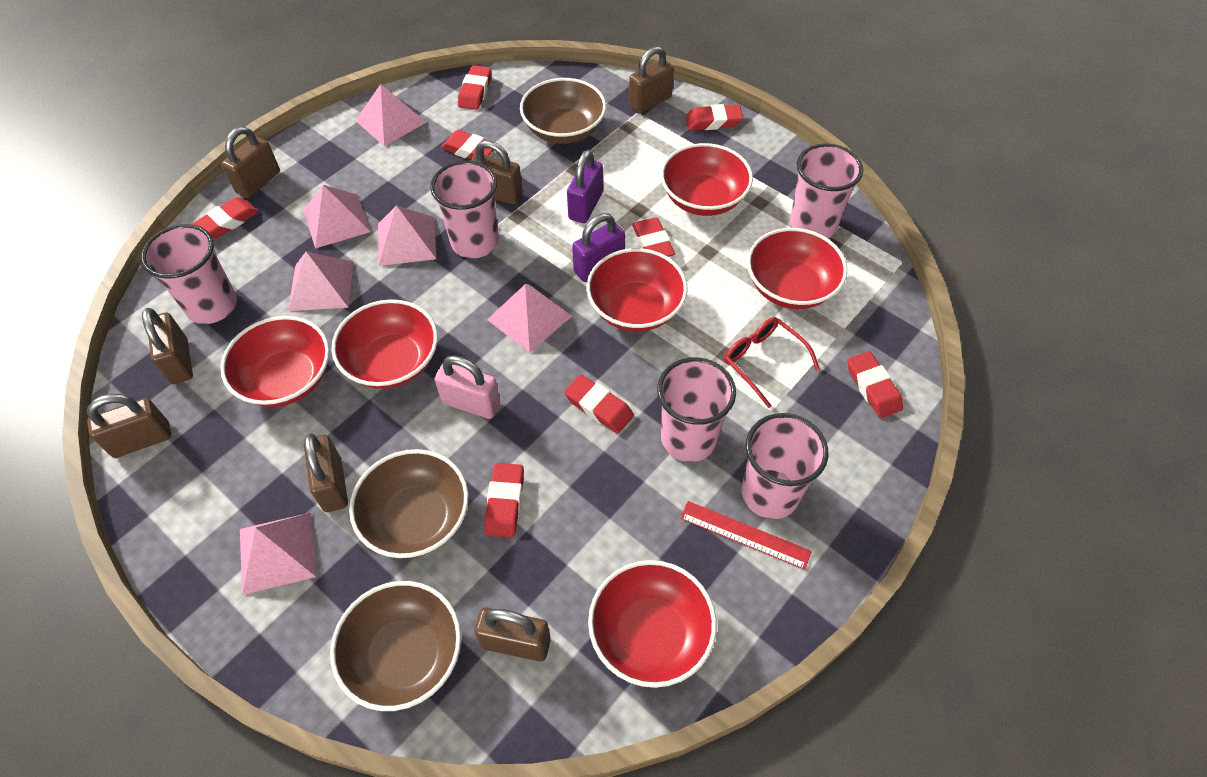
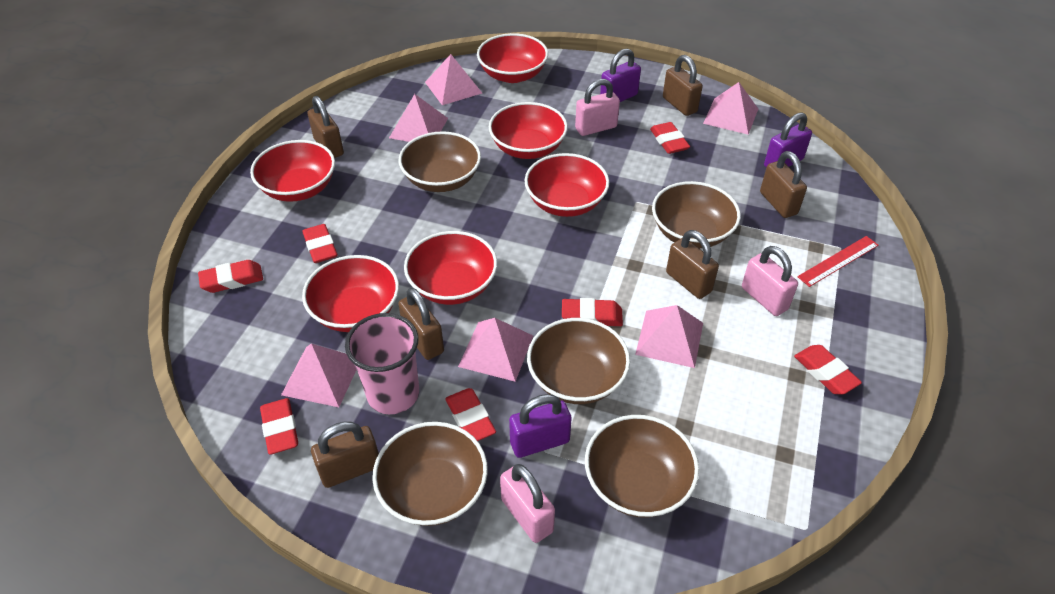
brown bowl: [330,581,461,711] [349,449,468,558] [520,78,606,144] = 3 -> [372,422,488,526] [399,131,481,192] [527,318,630,404] [585,415,699,518] [652,181,741,248] = 5
brown padlock: [87,394,172,458] [142,308,193,384] [221,126,280,198] [304,433,348,512] [470,140,523,205] [475,607,551,662] [629,46,674,114] = 7 -> [308,96,344,158] [311,422,379,488] [398,288,444,360] [663,55,703,116] [666,230,719,299] [760,151,807,218] = 6
pink cup: [141,224,237,324] [430,161,499,258] [657,357,736,462] [742,413,828,519] [790,143,863,238] = 5 -> [345,313,419,414] = 1
pink padlock: [434,356,500,419] = 1 -> [500,464,555,543] [575,79,620,136] [742,246,798,316] = 3
purple padlock: [567,150,603,223] [572,213,625,282] = 2 -> [509,394,572,458] [600,48,641,102] [764,112,812,167] = 3
red eraser: [192,198,259,239] [441,130,493,159] [458,65,492,110] [484,463,524,538] [564,374,634,434] [632,217,675,257] [686,104,743,130] [847,351,903,418] = 8 -> [198,260,263,293] [260,398,298,455] [303,224,337,263] [445,388,496,441] [562,298,623,326] [650,122,690,154] [794,345,862,394] = 7
red glasses: [724,317,820,408] = 1 -> none = 0

